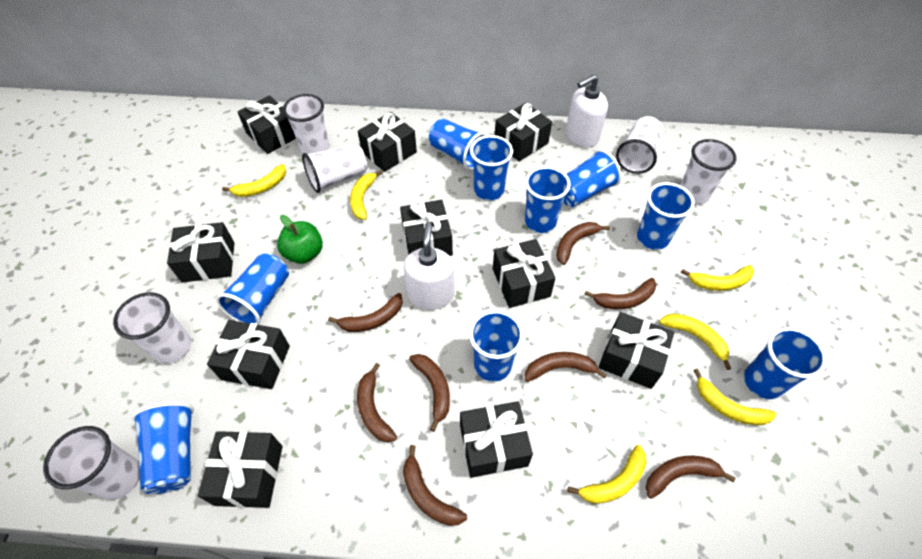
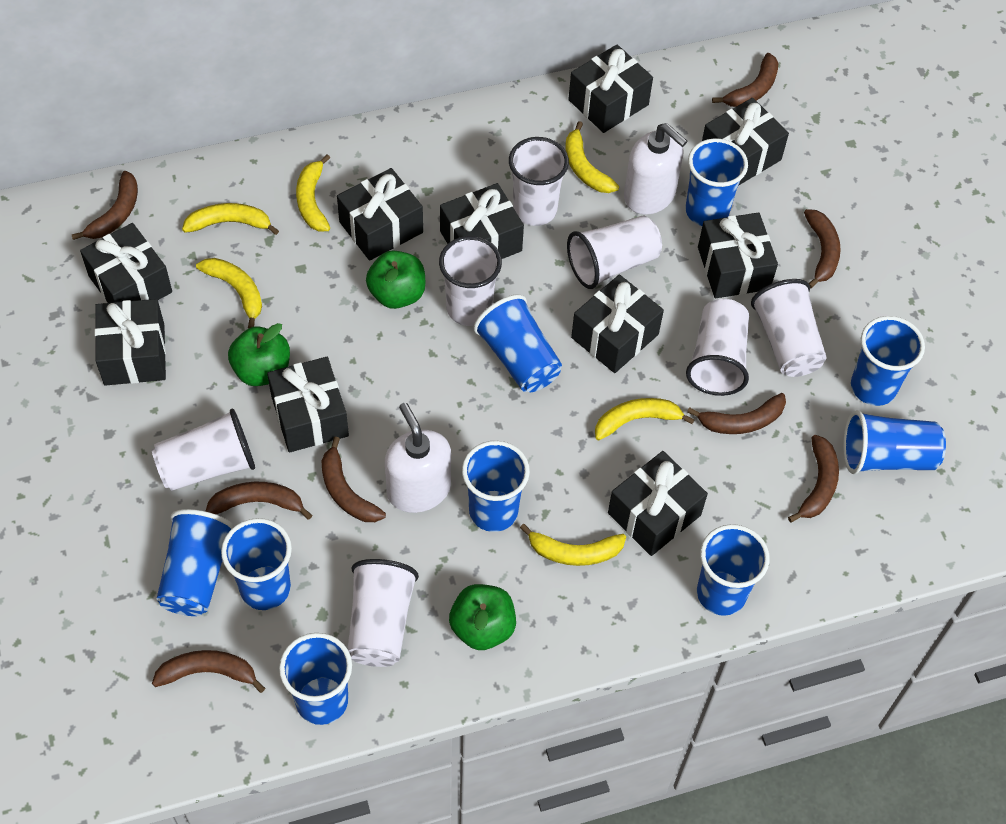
green apple: [277,215,323,264] = 1 -> [228,323,290,386] [366,250,425,309] [449,584,516,650] = 3
white cup: [43,426,140,500] [113,292,191,364] [283,94,329,154] [302,143,367,193] [616,116,663,174] [680,139,737,205] = 6 -> [152,408,255,491] [348,559,419,667] [439,236,502,326] [509,137,569,226] [567,215,662,289] [686,299,749,396] [751,279,826,377] = 7

